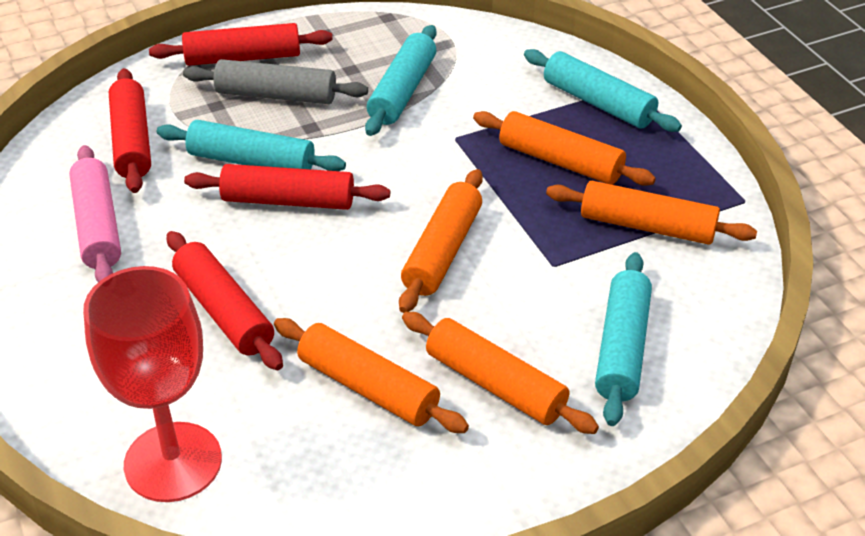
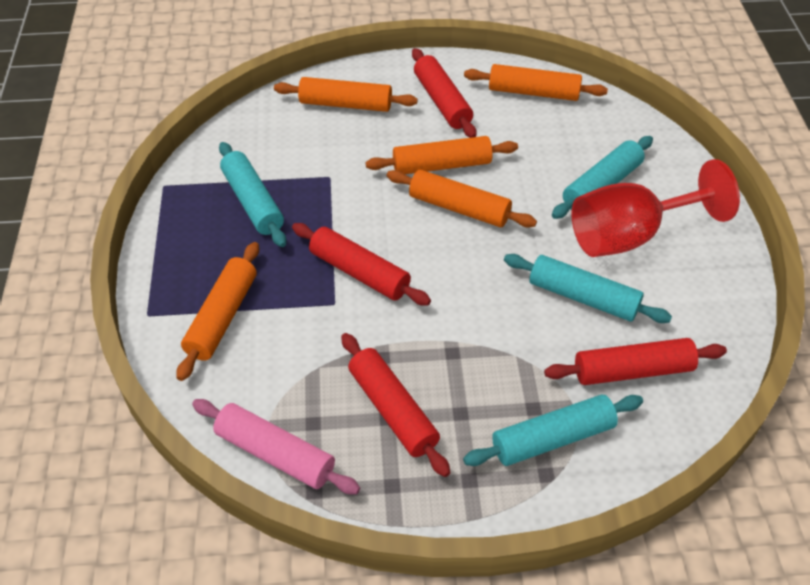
grey rolling pin: [183,59,368,104] = 1 -> none = 0

